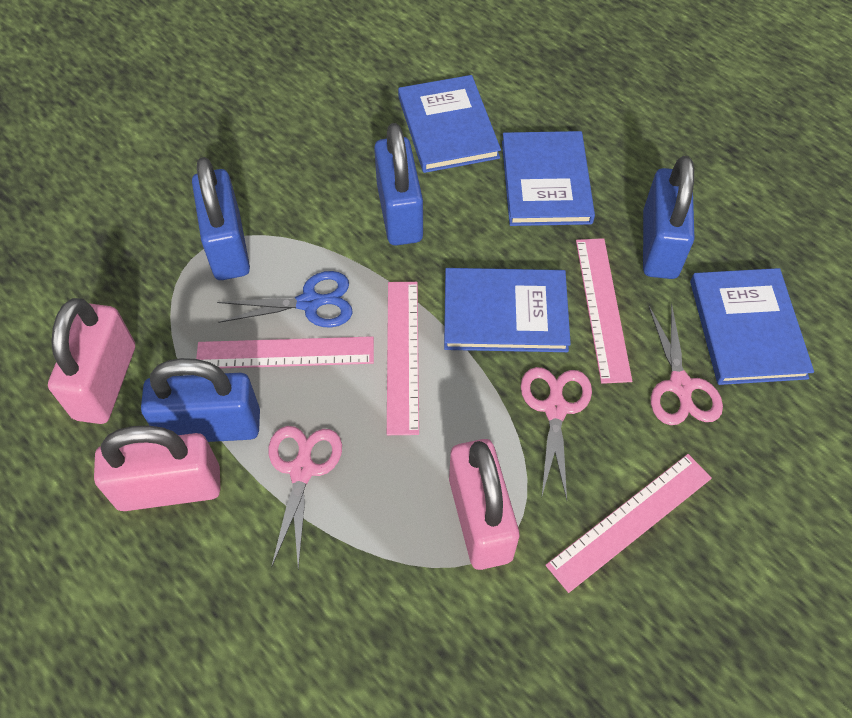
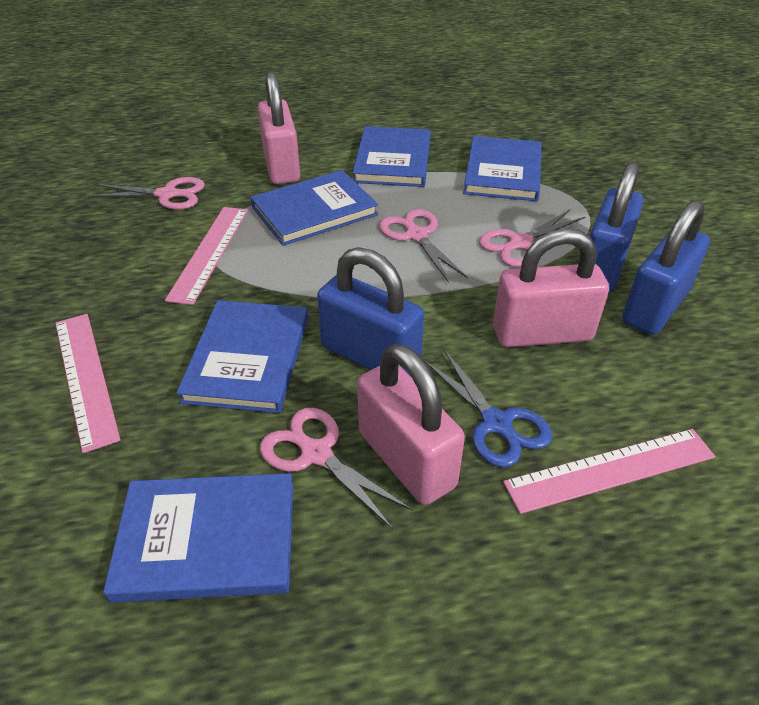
blue book: [398,75,501,173] [444,268,571,352] [502,131,595,226] [690,268,814,385] = 4 -> [103,473,293,603] [176,300,308,413] [250,170,378,246] [352,126,431,187] [463,136,542,201] = 5
blue padlock: [141,358,260,442] [192,157,250,280] [374,123,423,246] [643,156,695,279] = 4 -> [317,247,424,374] [590,162,644,292] [622,200,710,335] = 3
pink ruler: [196,336,374,368] [387,282,419,435] [546,454,712,593] [576,238,632,384] = 4 -> [55,314,121,453] [165,207,248,305] [503,429,715,514] = 3
pink scissors: [268,426,342,569] [521,367,592,500] [649,303,723,425] = 3 -> [89,177,205,210] [260,408,413,529] [379,209,468,283] [479,210,585,267] = 4

